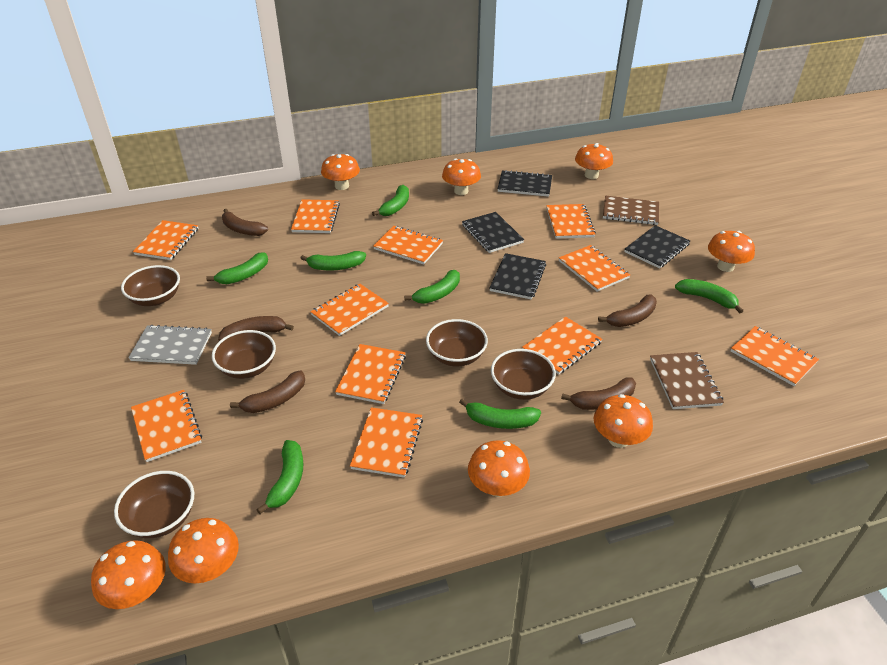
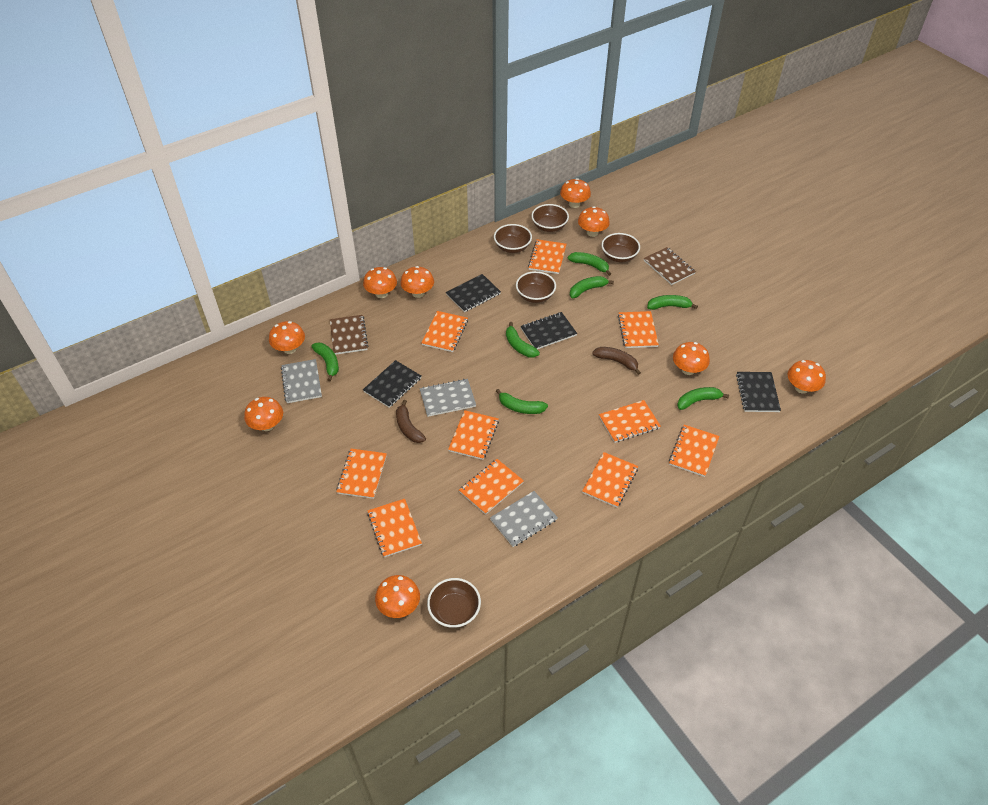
brown banana: [218,316,294,341] [222,209,268,236] [230,371,305,413] [561,377,636,410] [598,295,657,327] = 5 -> [396,400,426,443] [592,347,641,375] = 2
grey notebook: [128,325,212,365] = 1 -> [281,359,322,403] [420,379,476,417] [490,491,558,547] = 3
orange mushroom: [91,540,166,609] [168,518,239,583] [321,154,360,190] [442,158,481,195] [468,440,530,497] [575,143,613,179] [594,394,653,448] [708,231,755,272] = 8 -> [244,397,283,431] [269,321,305,354] [363,267,397,298] [375,575,420,618] [400,266,434,298] [560,178,591,208] [578,206,610,237] [673,342,710,375] [788,360,826,394] = 9
orange notebook: [131,390,202,462] [133,220,198,260] [291,199,340,233] [310,284,389,336] [335,344,406,404] [350,407,423,478] [373,226,443,265] [522,317,602,375] [546,204,596,239] [559,245,630,292] [731,326,819,386] = 11 -> [336,449,387,499] [368,499,422,557] [421,311,468,352] [448,410,499,460] [459,459,524,515] [528,239,566,274] [582,452,638,508] [599,400,661,443] [618,311,659,348] [669,425,720,477] = 10

